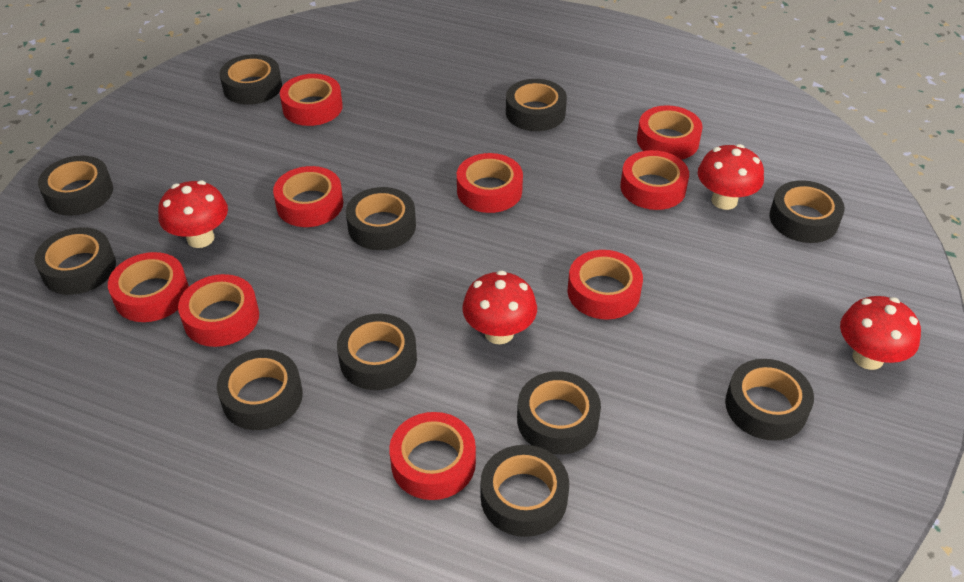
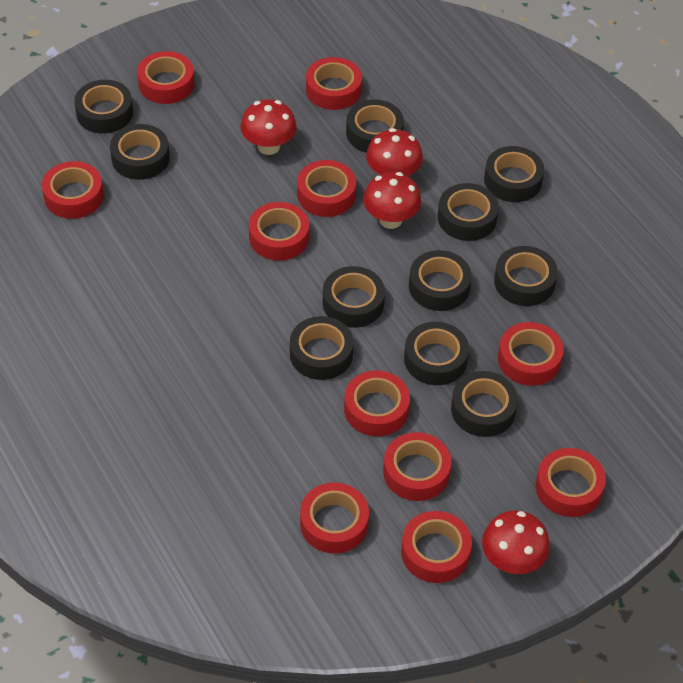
red tape: [108,252,189,322] [178,274,259,347] [273,166,343,227] [280,74,343,126] [389,412,476,500] [457,153,523,213] [568,250,643,320] [620,150,689,210] [637,105,703,160] = 9 -> [42,161,104,219] [137,51,194,104] [249,202,309,261] [297,160,356,217] [300,483,369,553] [306,57,362,110] [344,371,410,436] [383,432,451,501] [401,511,472,583] [498,322,564,386] [536,448,606,517] = 11

